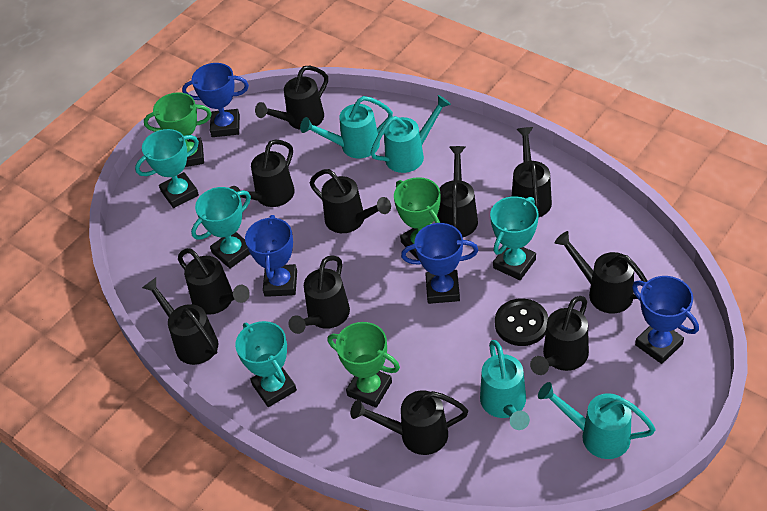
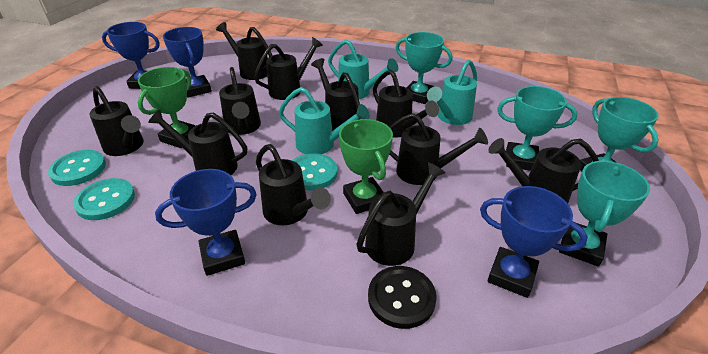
green trophy: [144,92,212,167] [328,322,400,408] [394,177,441,260] = 3 -> [138,67,196,148] [339,119,393,214] = 2
turquoise button: none = 0 -> [48,150,106,186] [73,178,135,220] [292,153,337,191] = 3
turquoise watering can: [300,96,393,159] [370,95,451,173] [480,340,530,430] [538,382,656,459] = 4 -> [279,87,370,154] [328,39,398,99] [427,60,477,125] = 3

